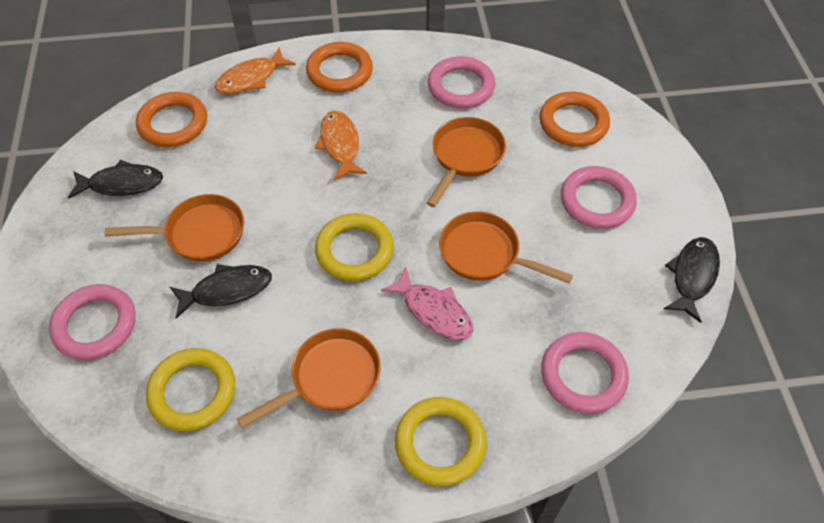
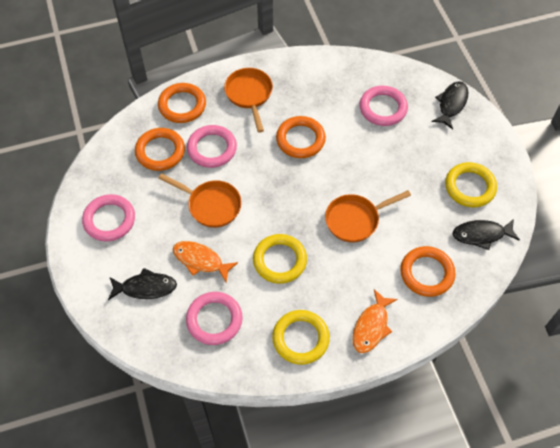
orange pan: [105,194,244,262] [237,328,381,428] [427,117,506,207] [439,211,573,283] = 4 -> [158,173,242,228] [224,68,273,133] [325,190,411,242] = 3
orange ring: [136,92,207,147] [306,42,373,93] [539,92,610,147] = 3 -> [135,128,185,171] [158,83,206,123] [276,116,326,158] [400,246,456,297] = 4
pink fish: [381,267,473,340] = 1 -> none = 0

